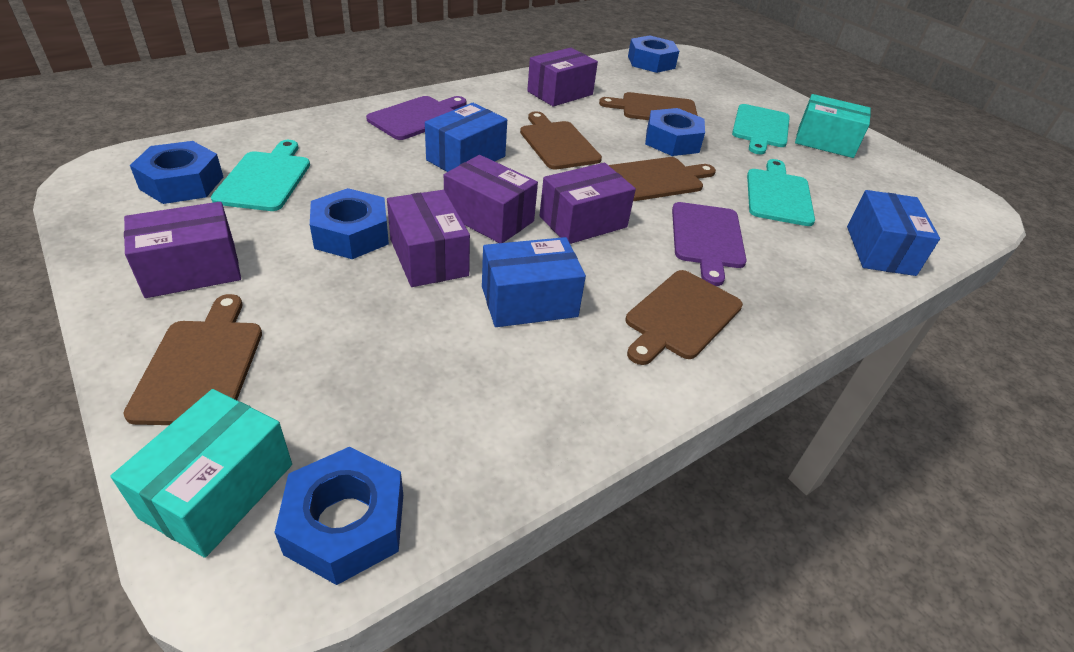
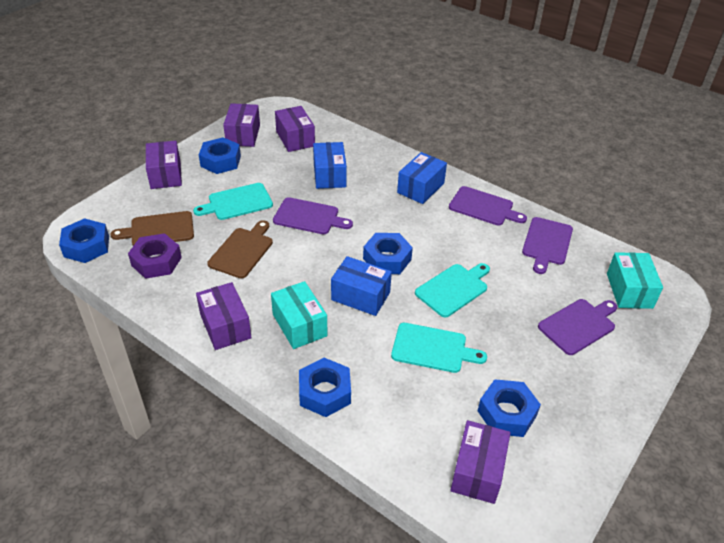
brown cutting board: [123,294,262,425] [520,111,602,169] [599,92,698,120] [608,157,716,201] [625,270,743,365] = 5 -> [110,211,194,246] [207,220,273,278] = 2
purple cutting board: [366,96,466,140] [672,202,747,286] = 2 -> [273,197,353,234] [449,186,527,226] [522,217,573,274] [538,299,617,355] = 4
purple nut: none = 0 -> [128,233,182,279] = 1

